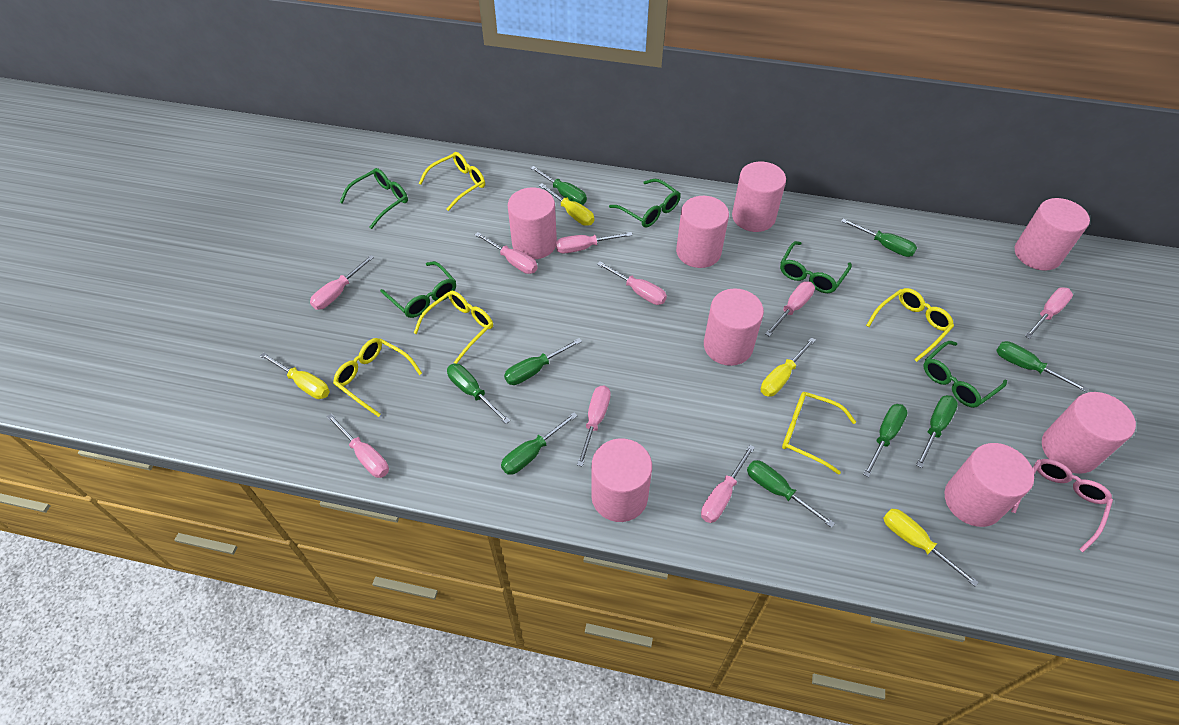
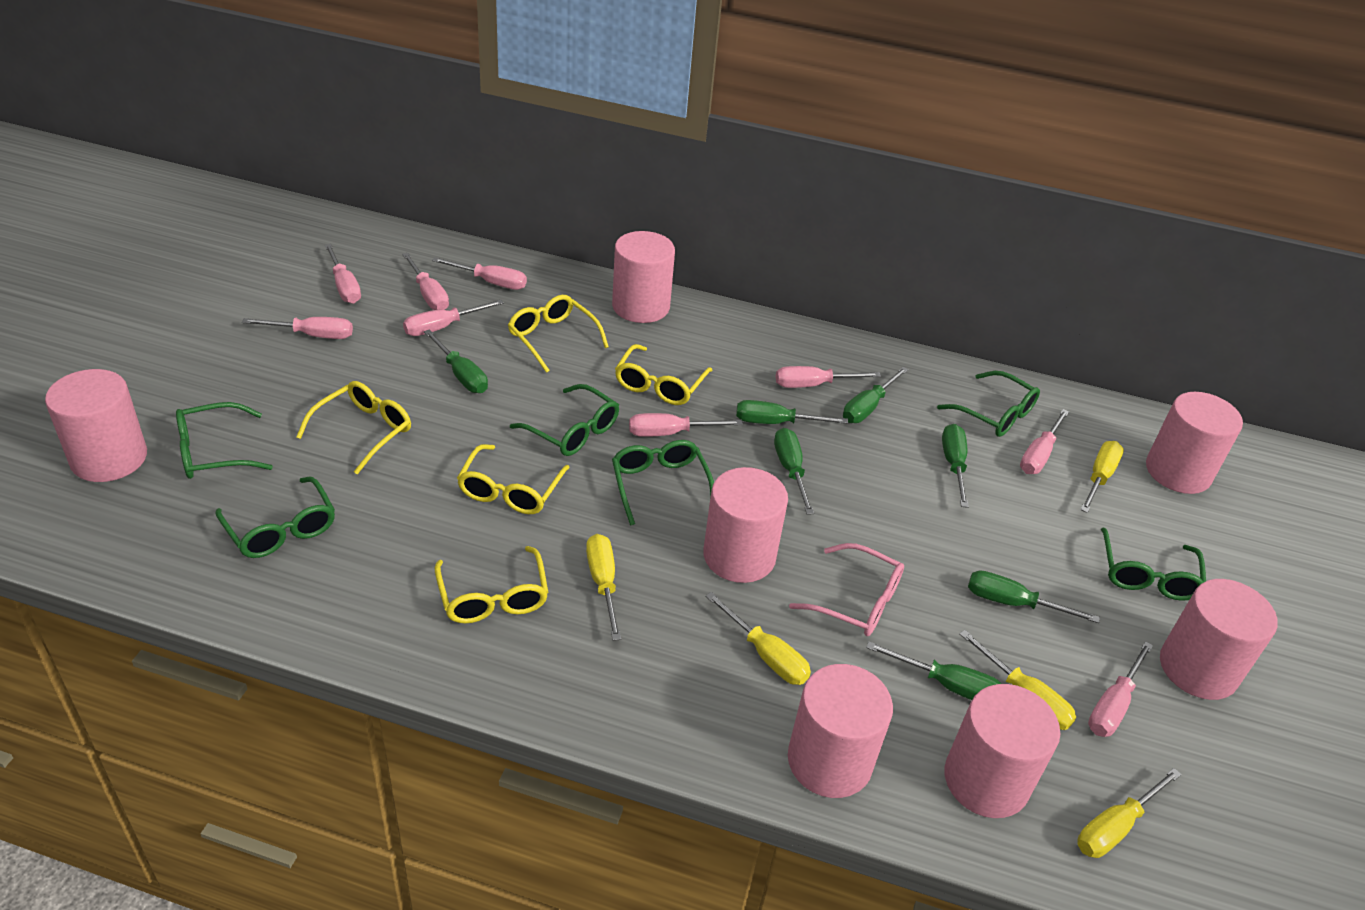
green glasses: [339,168,408,229] [380,261,456,318] [609,179,681,227] [780,241,852,293] [923,341,1007,408] = 5 -> [176,402,273,479] [215,477,335,558] [510,384,619,456] [612,440,714,526] [937,371,1040,437] [1101,528,1206,601] = 6
green screwdriver: [447,364,510,424] [501,412,578,475] [504,338,582,385] [530,166,587,205] [747,460,835,528] [841,218,917,257] [863,404,908,478] [916,395,958,468] [996,341,1088,392] = 9 -> [424,329,488,393] [736,400,848,424] [774,428,814,515] [843,367,908,423] [866,641,1001,700] [942,424,969,508] [968,570,1100,623] = 7
pink cylinder: [508,188,557,259] [591,438,652,522] [676,196,729,268] [704,289,764,366] [732,162,786,232] [944,443,1034,527] [1015,198,1090,271] [1042,392,1136,474] = 8 -> [45,369,147,482] [612,231,675,323] [703,467,788,583] [788,664,893,798] [944,684,1060,818] [1146,392,1243,494] [1160,579,1278,700] = 7
yellow screwdriver: [260,352,330,399] [539,184,594,226] [761,337,816,397] [883,508,979,587] = 4 -> [586,534,621,641] [705,592,811,685] [959,630,1076,730] [1077,768,1181,858] [1080,441,1124,513] = 5

